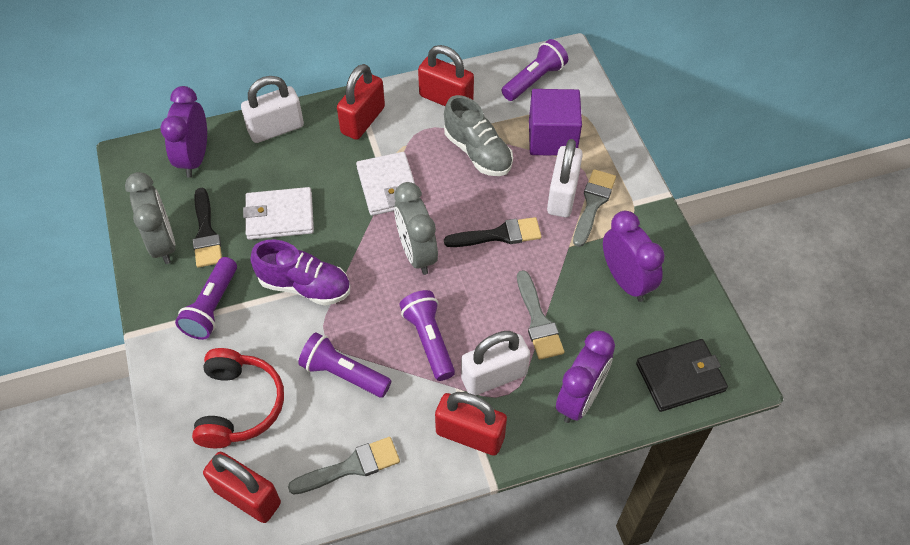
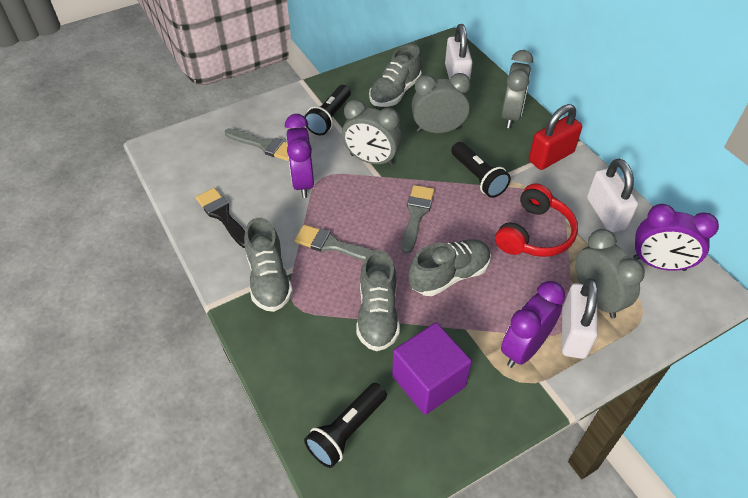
black brush: [193,188,222,267] [444,217,542,247] = 2 -> [196,188,245,248] = 1
black flashlight: none = 0 -> [304,85,351,135] [304,383,387,468] [451,142,511,198] = 3
black wallet: [636,339,728,412] = 1 -> none = 0
grey clock: [125,172,175,264] [394,182,438,275] = 2 -> [342,99,402,166] [411,73,471,133] [501,50,533,128] [575,229,645,318] = 4
grey shoe: [444,95,513,176] = 1 -> [244,218,293,312] [356,250,400,351] [369,44,422,107] [409,239,491,296] = 4
purple flashlight: [175,257,237,340] [298,332,391,397] [399,290,455,381] [502,39,568,101] = 4 -> none = 0
purple shoe: [250,240,350,306] = 1 -> none = 0
red padlock: [203,452,281,523] [337,64,385,140] [418,45,474,106] [435,392,507,456] = 4 -> [529,104,582,170] = 1
white wallet: [243,187,314,240] [356,152,415,216] = 2 -> none = 0

